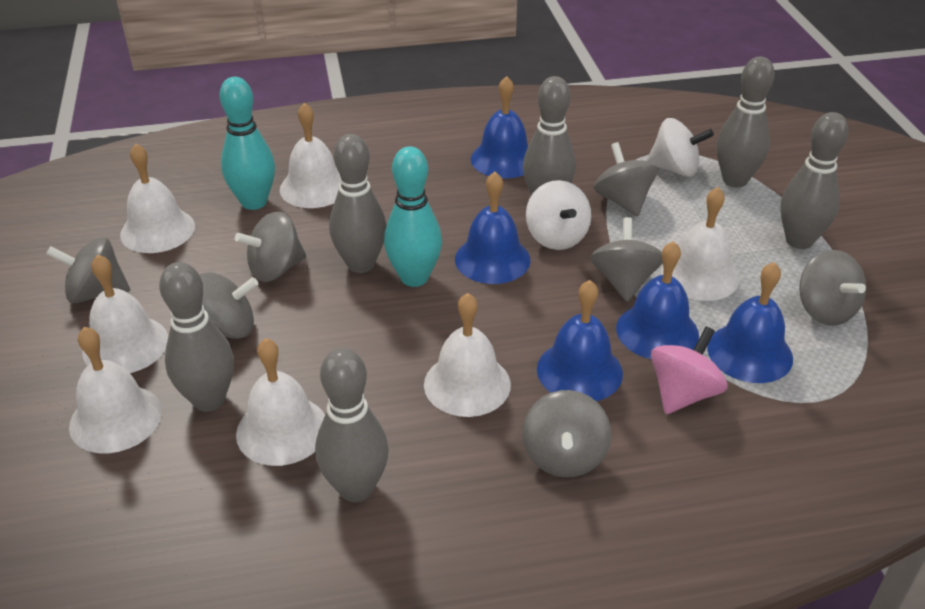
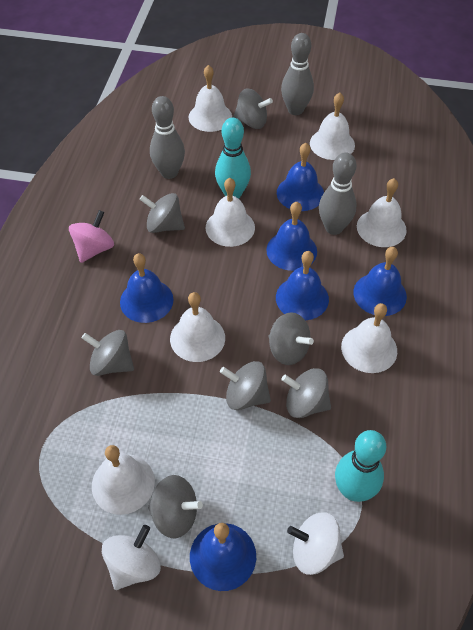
blue bell: [455,172,531,284] [471,76,528,179] [537,280,623,401] [616,241,699,359] [707,262,793,383] = 5 -> [120,253,173,323] [190,523,256,591] [266,202,317,271] [276,251,329,320] [277,143,324,211] [353,247,407,316] = 6
grey bowling pin: [159,262,234,412] [315,348,389,502] [329,134,386,273] [523,76,576,195] [717,56,775,187] [780,112,849,249] = 6 -> [150,96,185,179] [281,33,314,115] [319,152,357,235] = 3

